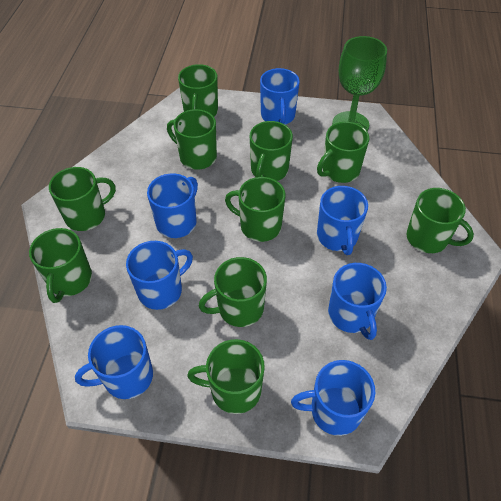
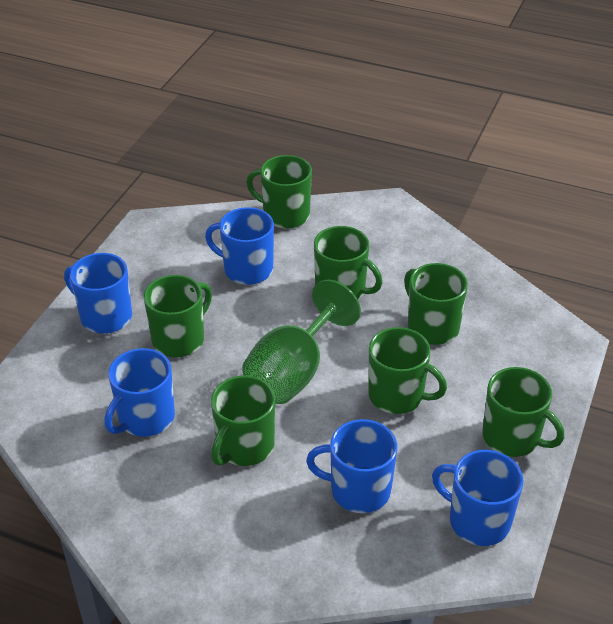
blue mug: [75,325,153,399] [126,241,193,310] [147,173,198,238] [260,68,300,125] [291,360,375,436] [317,186,368,255] [328,263,387,340] = 7 -> [64,253,132,334] [105,348,175,437] [205,207,274,285] [306,419,397,513] [432,450,524,546] = 5
green mug: [29,228,92,303] [49,167,116,231] [167,109,217,170] [178,64,218,116] [187,339,265,414] [199,257,267,327] [225,177,285,242] [250,121,293,181] [317,122,369,183] [406,188,474,253] = 10 -> [144,275,212,357] [211,376,275,466] [246,155,312,229] [314,226,383,300] [368,327,447,414] [404,263,468,345] [482,367,564,457] = 7

